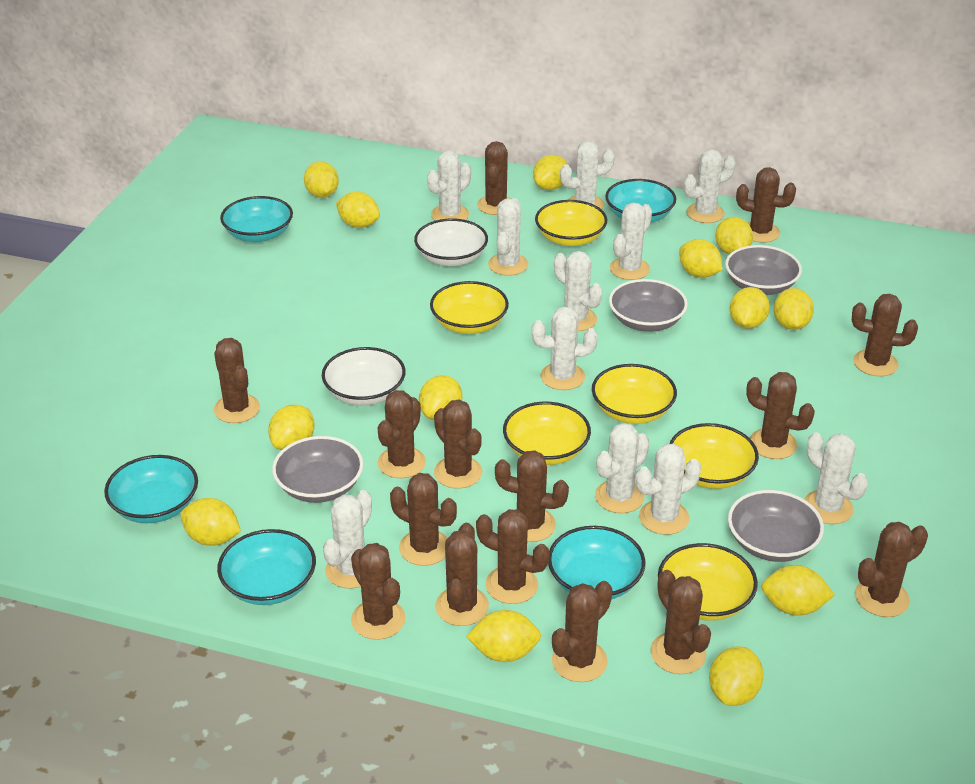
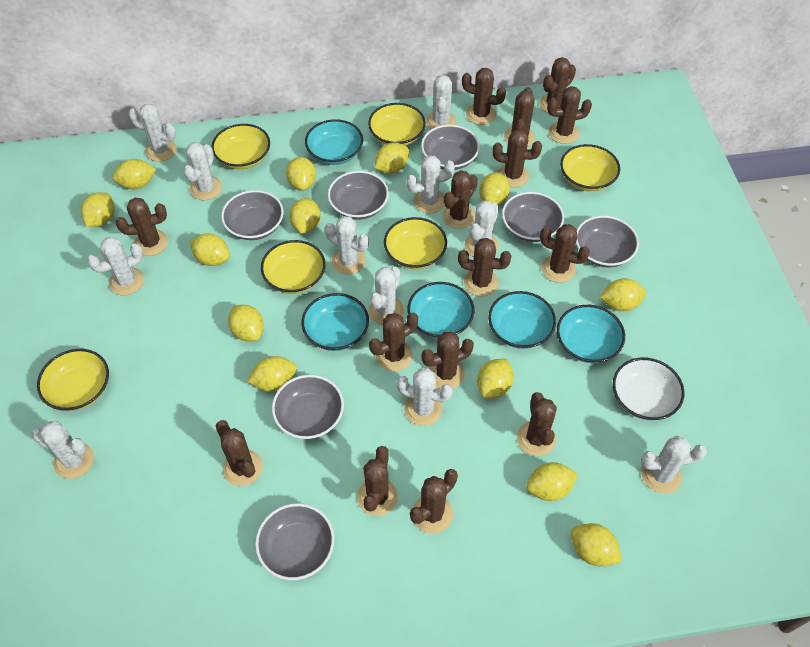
grey bowl: [272,436,363,503] [609,279,688,332] [725,245,802,295] [728,490,824,562] = 4 -> [221,190,284,240] [255,503,334,580] [272,375,344,439] [328,171,389,220] [421,125,480,170] [502,192,564,242] [576,216,639,267] = 7
white bowl: [322,347,406,406] [414,218,488,266] = 2 -> [613,357,685,420] = 1

